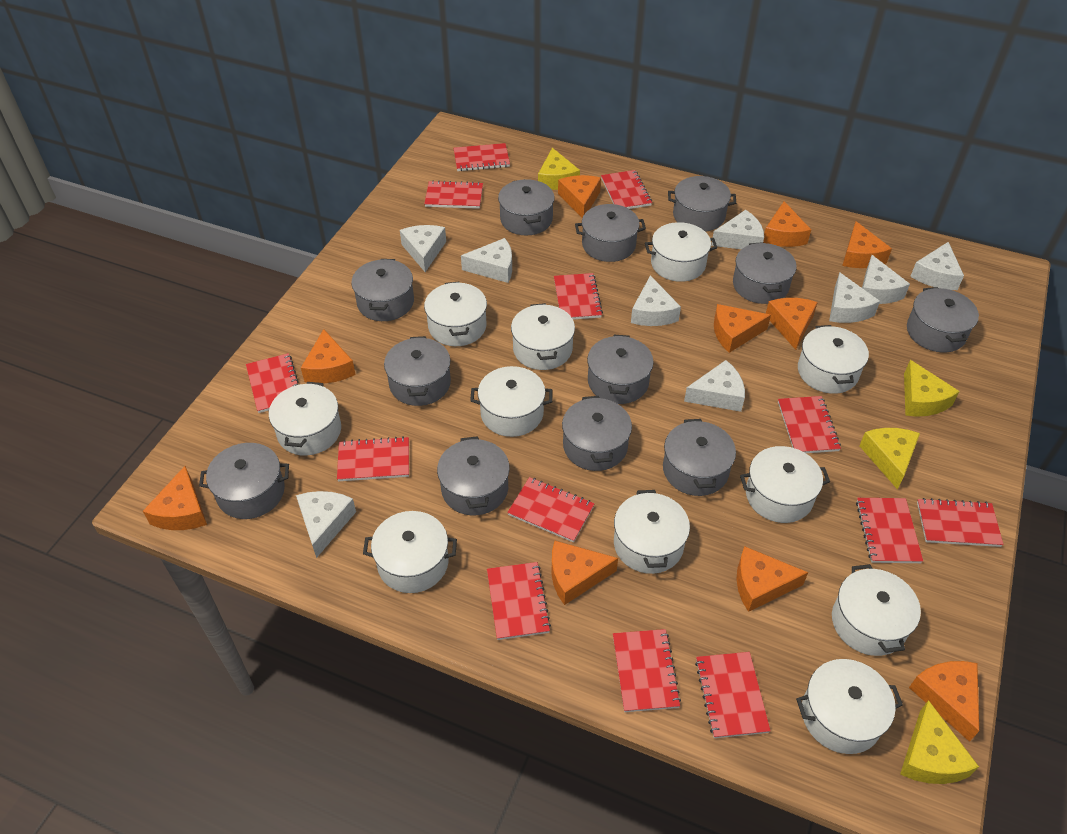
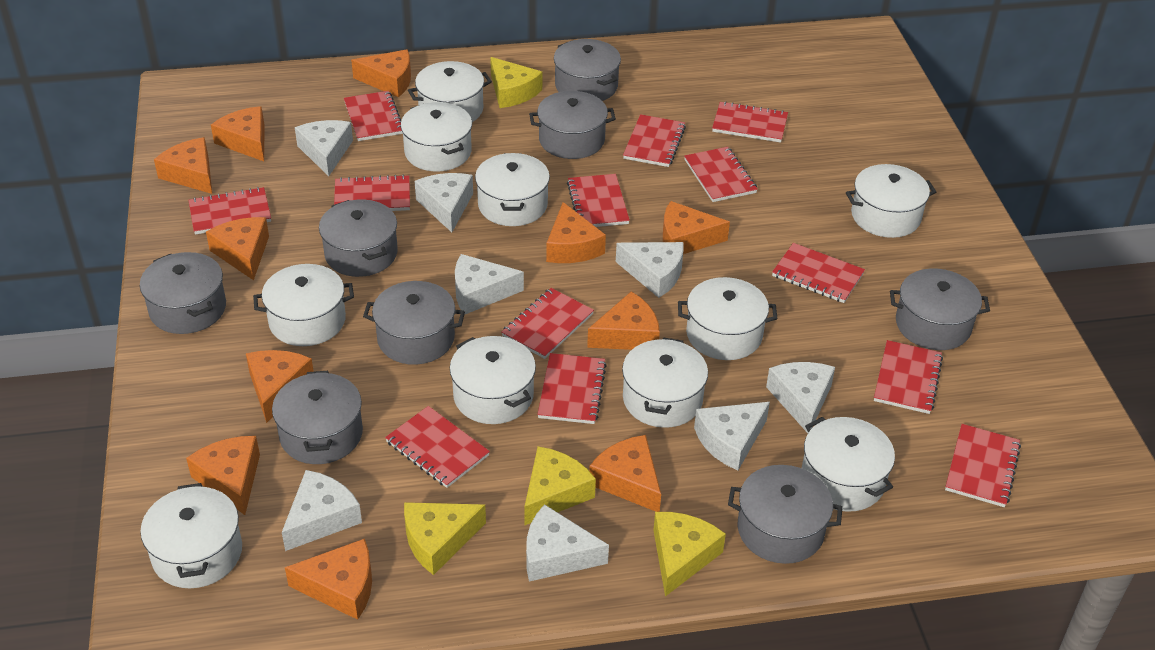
grey pot: [199,443,289,519] [351,259,414,321] [384,336,451,406] [437,436,510,516] [498,179,555,235] [562,396,632,471] [575,204,646,262] [587,335,654,404] [663,419,736,496] [668,176,736,232] [733,242,796,304] [907,287,979,352] = 12 -> [140,252,226,334] [272,371,363,464] [319,200,398,277] [363,281,465,365] [529,91,616,159] [554,39,621,101] [728,465,843,564] [890,269,990,350] = 8
orange cheese: [143,466,207,530] [301,329,356,383] [551,541,618,605] [558,175,601,218] [714,304,771,353] [736,546,808,612] [763,201,811,247] [766,298,818,350] [842,221,892,268] [909,661,979,742] = 10 -> [154,137,212,194] [186,436,260,515] [206,217,269,280] [211,106,265,161] [246,350,314,423] [285,538,372,620] [351,49,411,97] [546,202,606,263] [587,291,660,350] [589,435,661,512] [663,201,730,254] = 11
white cheese: [296,491,356,558] [400,225,446,272] [461,238,512,283] [631,275,681,326] [684,360,745,412] [711,210,764,249] [829,272,880,323] [862,255,910,304] [910,242,964,290] = 9 -> [282,470,362,551] [295,120,353,176] [415,173,473,232] [455,254,524,315] [526,504,609,582] [616,242,684,298] [694,402,770,471] [766,362,835,433] = 8
white pot: [269,382,341,456] [363,511,457,593] [424,282,487,346] [470,366,553,437] [511,303,575,370] [614,490,690,574] [645,222,717,282] [740,446,830,523] [796,659,903,754] [798,325,869,394] [832,564,921,656] = 11 -> [140,483,242,588] [253,264,354,346] [401,102,472,171] [408,61,492,122] [450,336,536,424] [475,153,550,226] [622,337,708,428] [678,277,777,360] [802,417,895,512] [846,164,936,238] = 10

